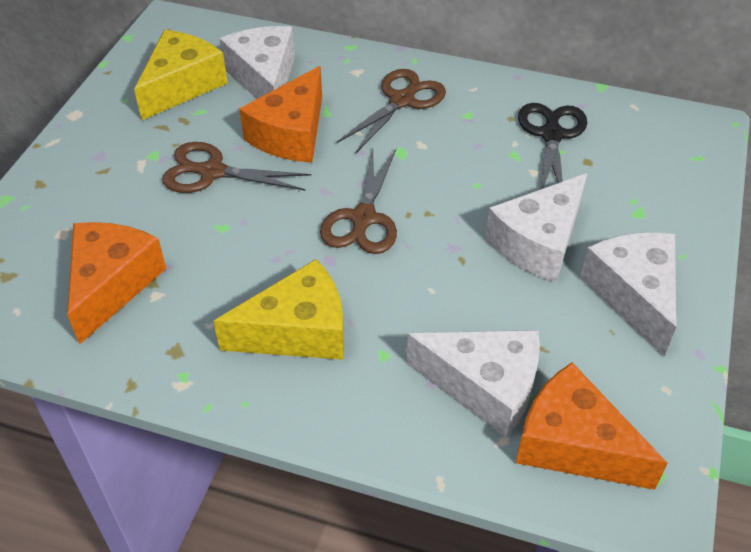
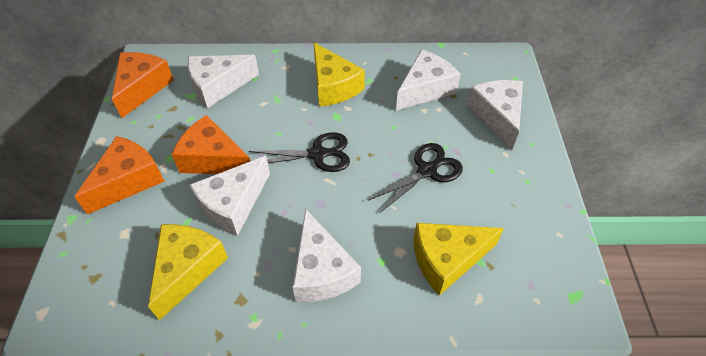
black scissors: [518,103,587,190] = 1 -> [249,132,350,172] [368,143,463,213] = 2
brown scissors: [162,142,311,193] [320,149,397,254] [337,69,446,153] = 3 -> none = 0
white cheese: [220,26,295,99] [407,330,540,438] [485,173,587,282] [580,232,676,356] = 4 -> [187,55,259,108] [190,156,270,236] [293,209,361,302] [396,49,461,111] [467,80,523,150] = 5
yellow cheese: [134,30,228,120] [213,259,344,360] = 2 -> [148,224,228,321] [314,43,365,107] [413,223,504,296] = 3

